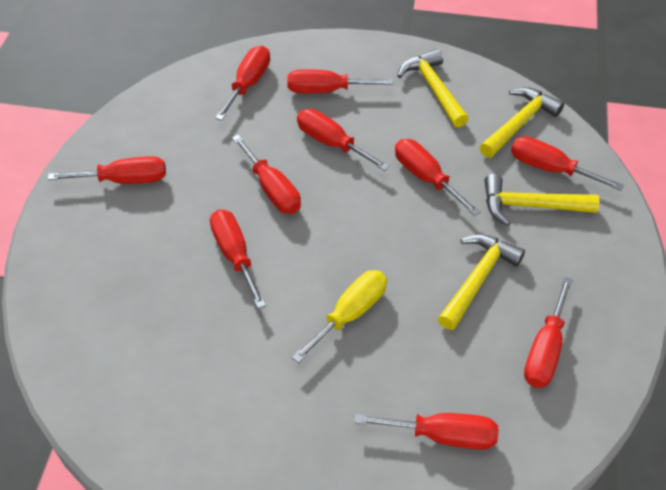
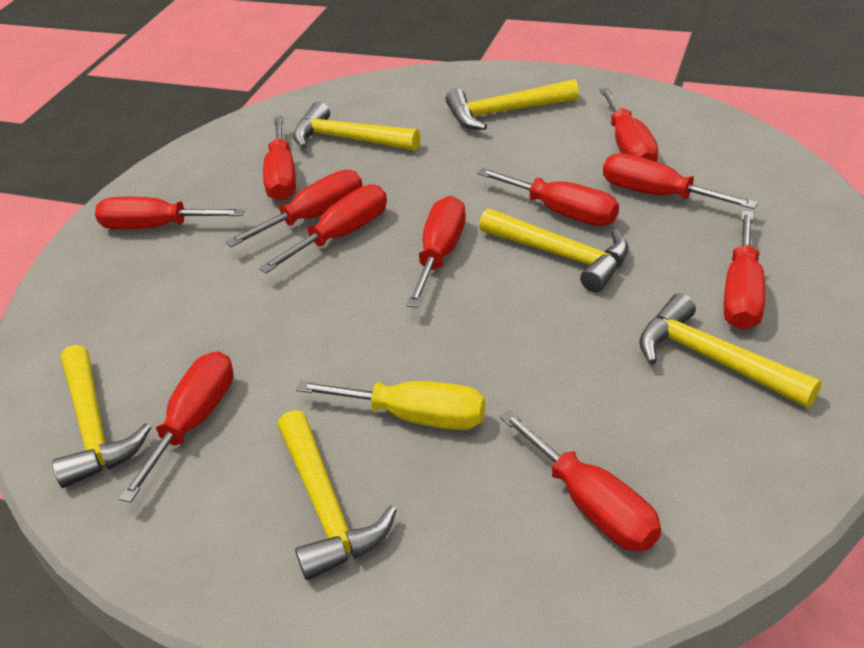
red screwdriver: [48,156,166,184] [210,209,266,309] [215,46,270,120] [232,135,301,214] [287,69,394,93] [297,109,390,171] [354,413,498,450] [395,139,480,216] [511,136,624,191] [524,277,573,388] = 10 -> [95,197,245,229] [119,351,234,502] [225,170,363,247] [259,185,387,273] [263,116,296,201] [406,196,466,308] [477,168,619,226] [500,410,661,551] [599,87,658,162] [603,153,758,209] [724,211,765,330] = 11
yellow hammer: [397,49,469,127] [438,234,525,330] [480,87,564,158] [484,174,600,226] = 4 -> [52,345,151,488] [278,410,397,580] [293,102,421,151] [446,79,579,130] [479,209,629,292] [639,293,822,408] = 6

